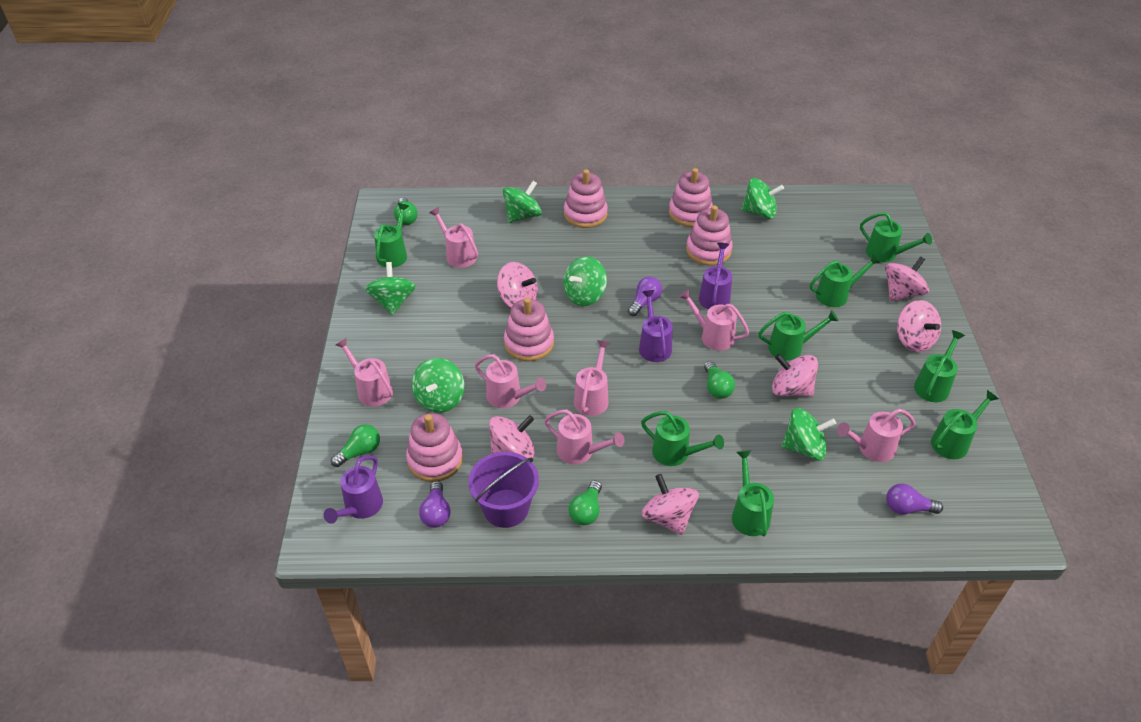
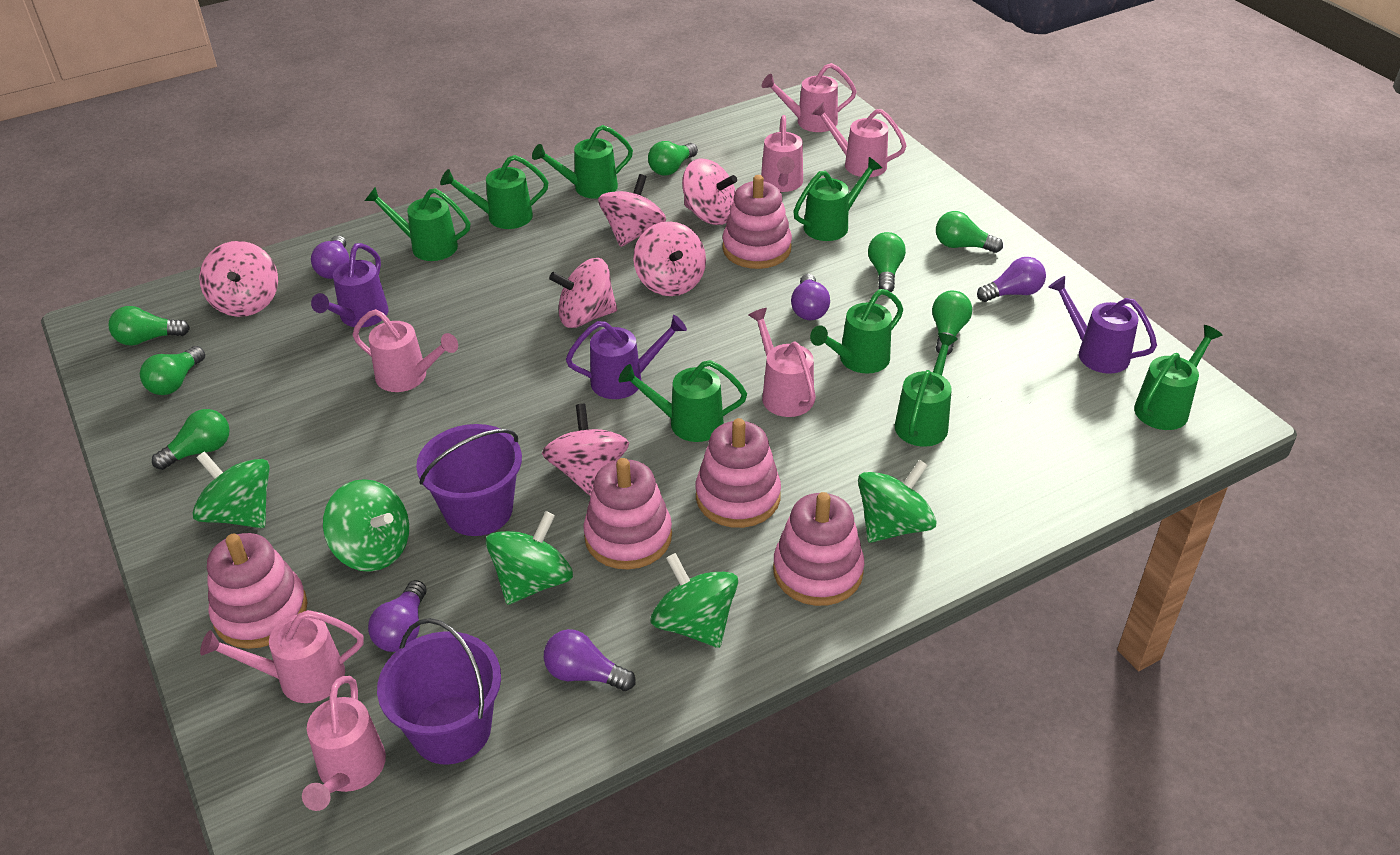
green light bulb: [331,424,380,467] [394,197,418,225] [569,480,602,525] [704,361,735,399] = 4 -> [109,306,190,346] [140,346,205,395] [152,409,230,470] [648,141,698,176] [868,232,906,292] [932,290,972,355] [936,211,1003,253] = 7
green spinning top: [365,262,416,315] [411,358,464,413] [503,181,542,223] [563,256,607,306] [741,178,784,219] [781,408,836,461] = 6 -> [192,451,270,528] [323,479,409,572] [486,511,573,605] [651,553,738,648] [858,459,937,543] = 5
purple bucket: [468,452,539,528] = 1 -> [377,618,501,765] [416,424,522,536] = 2
purple light bulb: [419,481,450,528] [628,277,662,316] [886,483,943,514] = 3 -> [311,235,350,279] [368,580,427,652] [544,629,636,691] [791,274,830,320] [977,257,1046,302] = 5

